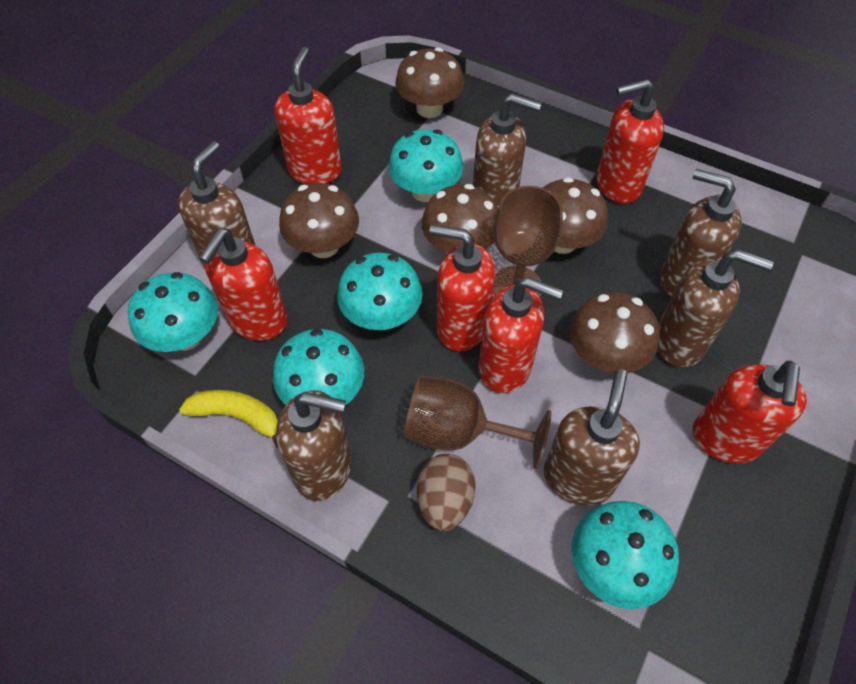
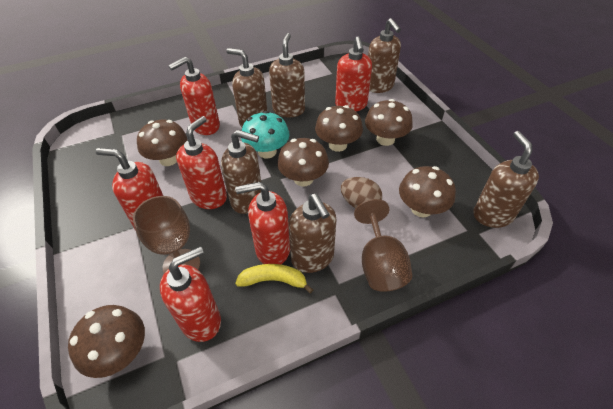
brown mushroom: [279,183,359,258] [395,47,464,118] [422,184,498,254] [543,177,608,254] [570,292,659,373] = 5 -> [68,305,145,378] [137,120,187,166] [278,138,329,186] [315,105,363,152] [365,99,413,146] [399,166,456,217] = 6
turquoise mushroom: [128,272,218,352] [273,329,364,405] [337,253,423,330] [388,129,464,202] [572,501,679,609] = 5 -> [241,111,290,159] = 1

